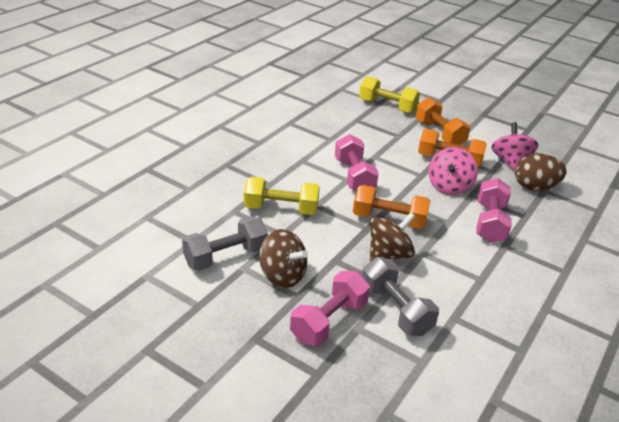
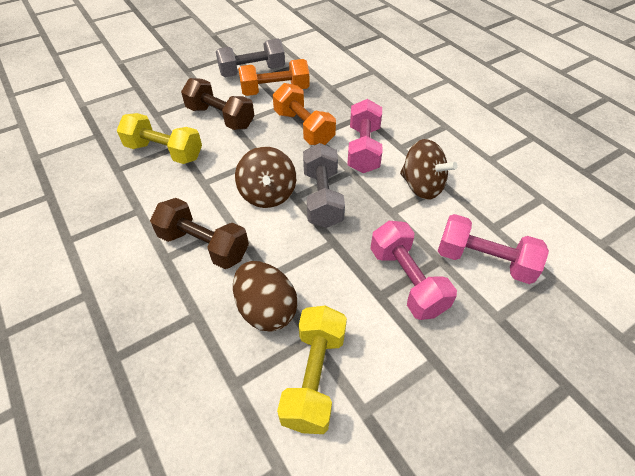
brown dumbbell: none = 0 -> [150,198,249,269] [181,78,254,130] = 2
orange dumbbell: [353,185,430,229] [415,97,470,145] [418,129,487,167] = 3 -> [238,59,310,96] [273,83,336,145] = 2
pink spinning top: [428,147,478,195] [491,122,539,172] = 2 -> none = 0

